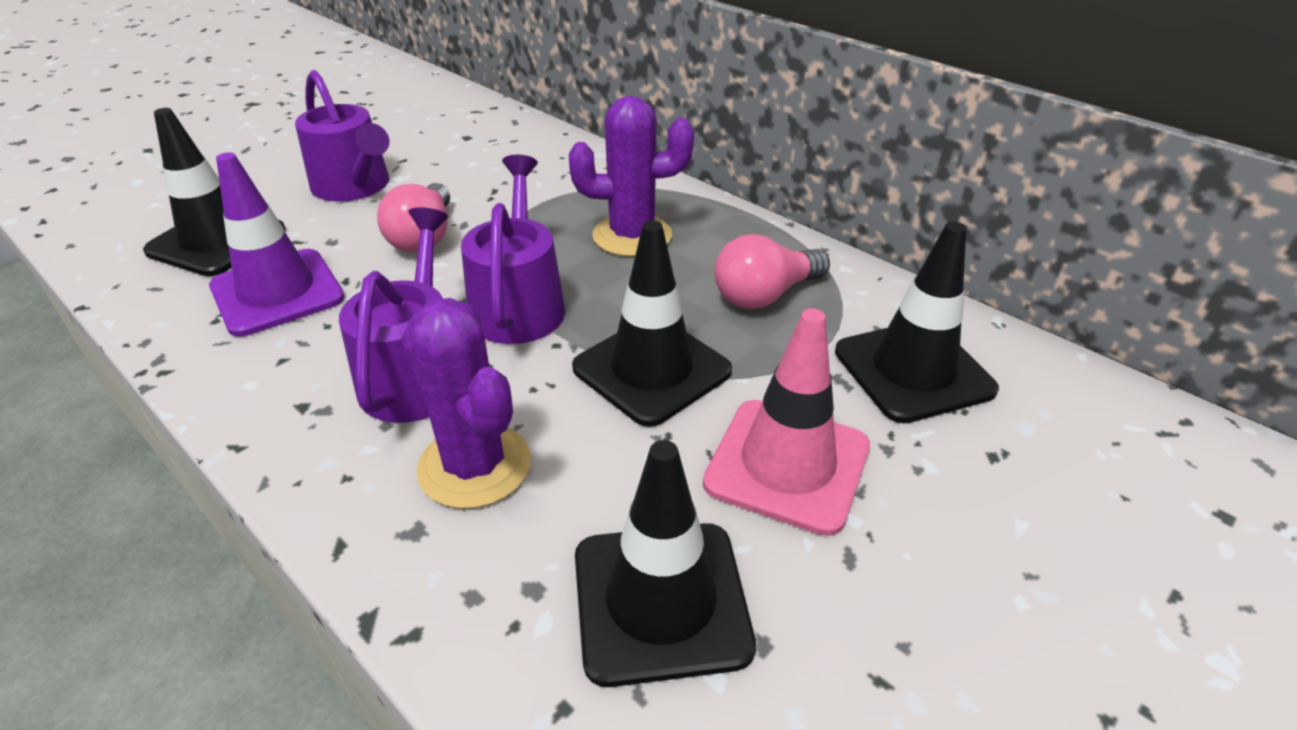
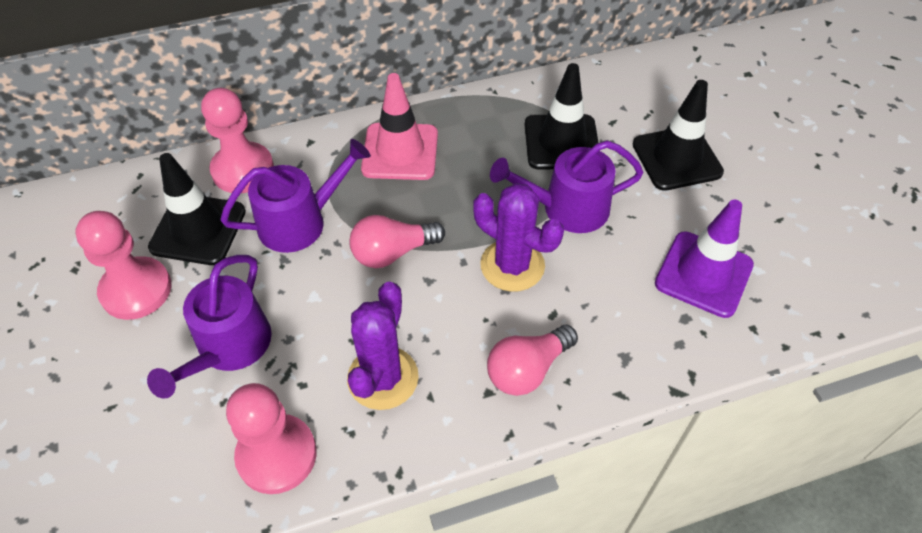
black traffic cone: [143,108,286,276] [572,221,732,427] [575,440,756,687] [835,222,999,423] = 4 -> [148,153,246,265] [525,63,599,170] [633,80,724,191] = 3
pink pawn: none = 0 -> [75,211,171,320] [201,88,274,193] [226,383,317,494] = 3

